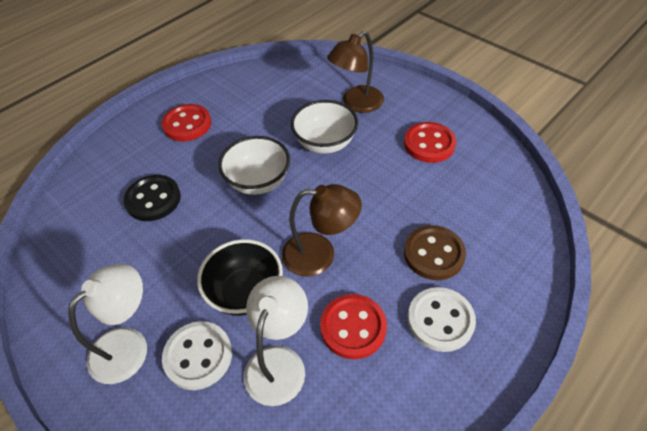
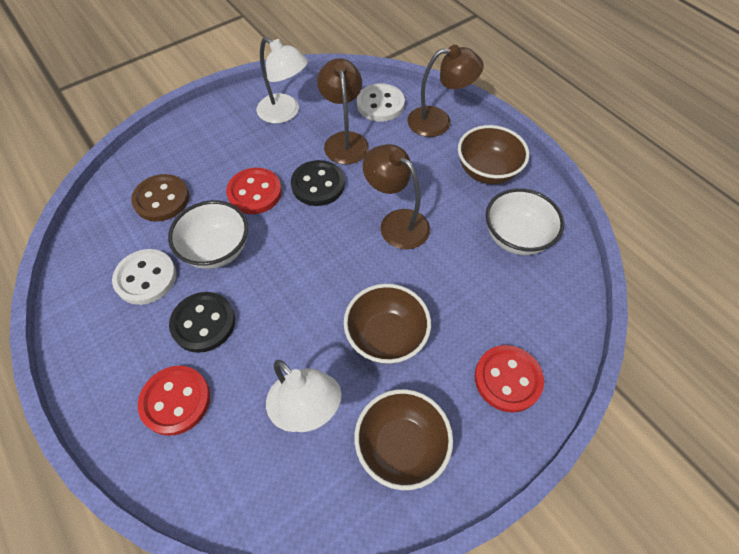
black bowl: [197,239,283,316] = 1 -> none = 0
black button: [124,175,181,221] = 1 -> [169,292,235,353] [291,160,345,206] = 2
brown bowl: none = 0 -> [344,284,431,364] [354,389,453,490] [458,125,529,184] = 3
brown lamp: [282,184,362,277] [327,31,384,113] = 2 -> [317,58,369,164] [363,144,430,250] [408,45,484,137] = 3

